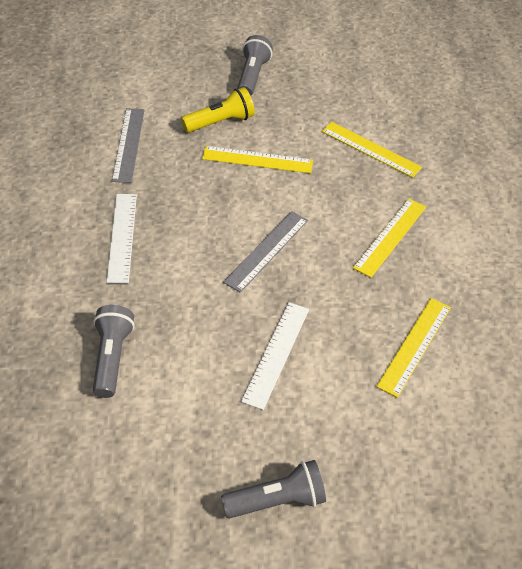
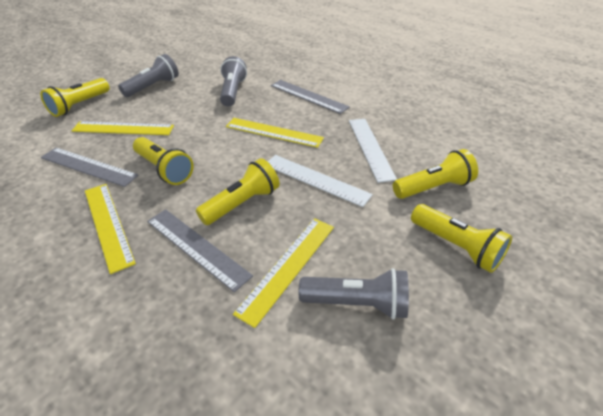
grey ruler: [112,108,144,183] [223,211,308,293] = 2 -> [41,147,138,187] [147,209,253,292] [271,80,350,114] = 3
yellow flashlight: [181,87,255,133] = 1 -> [40,78,110,117] [133,137,194,185] [196,158,280,225] [393,149,478,199] [411,204,512,273] = 5

